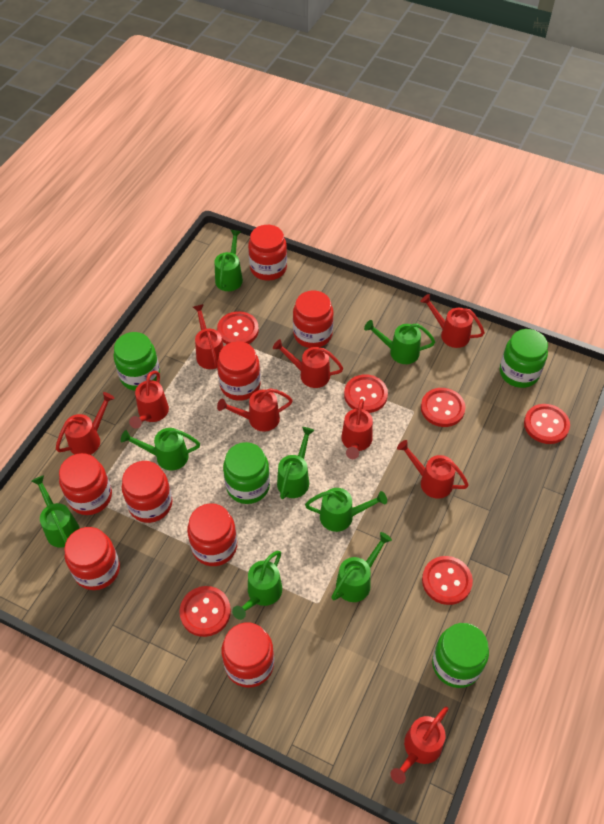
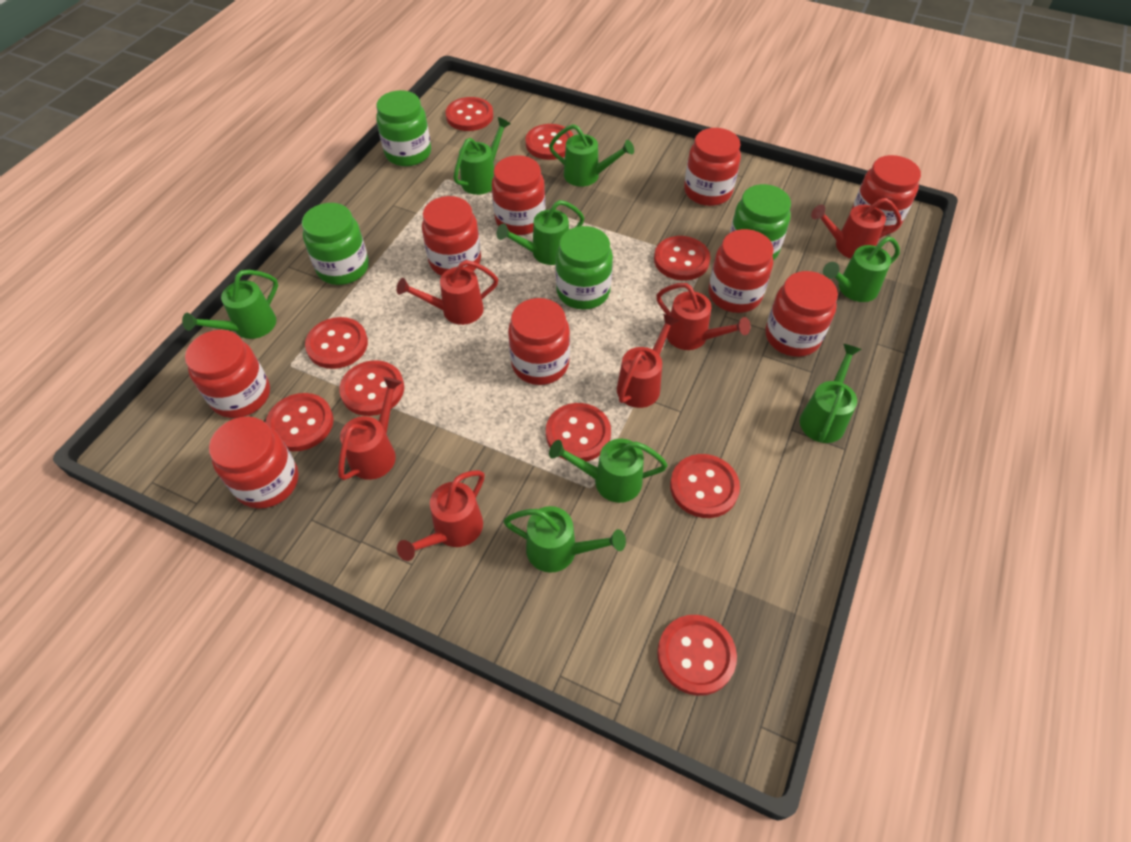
red button: [179,586,231,637] [217,311,259,344] [344,374,388,413] [421,388,466,427] [422,556,473,605] [524,404,570,444] = 6 -> [266,393,334,451] [305,317,368,369] [339,360,404,416] [445,97,493,131] [525,124,574,160] [546,403,611,461] [654,236,710,281] [657,615,737,696] [670,454,740,518] = 9
red jar: [59,453,112,515] [64,527,120,590] [122,461,173,523] [187,503,237,566] [217,341,261,401] [221,622,274,688] [248,225,287,281] [293,291,334,348] = 8 -> [185,330,270,418] [209,417,298,509] [422,196,481,276] [492,155,545,235] [508,298,570,385] [684,128,741,206] [709,229,774,313] [765,271,838,357] [851,155,921,234] = 9
red watering can: [56,392,115,455] [129,371,169,429] [193,304,224,369] [217,388,293,431] [273,339,343,388] [341,399,373,459] [390,706,448,784] [397,440,469,499] [420,294,485,348] = 9 -> [338,377,402,480] [397,260,498,325] [397,470,485,561] [617,313,679,408] [656,283,751,350] [811,198,902,259] = 6

